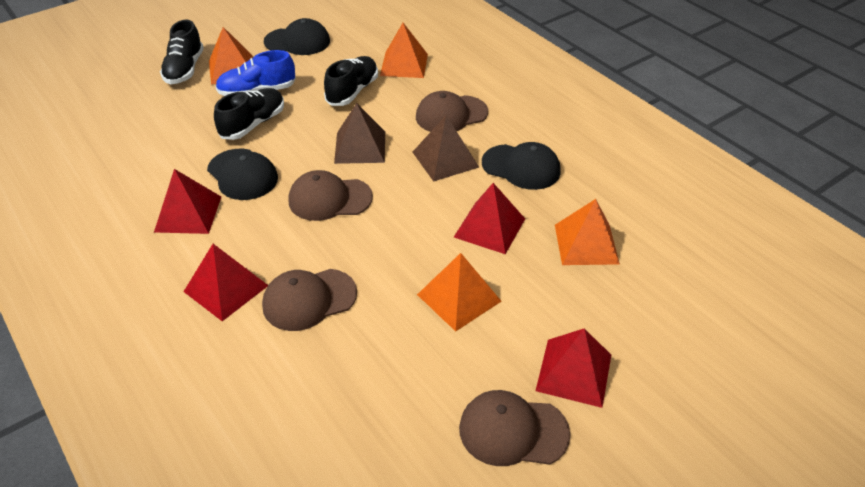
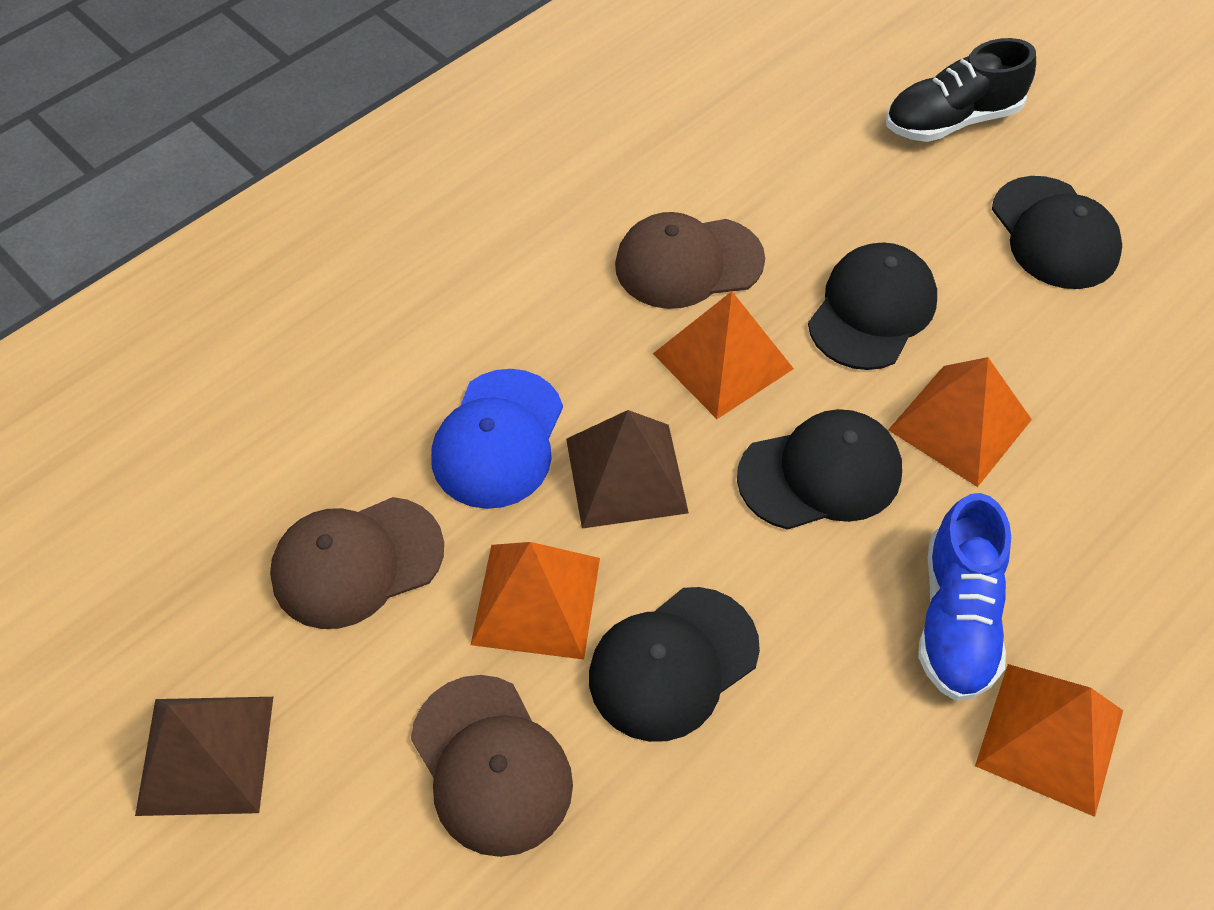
black cap: [207,149,278,200] [264,18,330,55] [482,142,561,190] = 3 -> [589,587,760,742] [737,409,902,530] [808,242,937,370] [992,176,1122,289] = 4
black shoe: [160,19,204,84] [214,88,284,140] [324,56,378,106] = 3 -> [886,38,1036,142] = 1
blue cap: none = 0 -> [431,369,563,509] = 1
brown cap: [262,269,357,331] [289,170,373,221] [416,91,488,132] [459,390,571,466] = 4 -> [270,497,444,629] [411,675,573,857] [615,212,765,309] = 3
red pyramid: [154,169,221,234] [184,244,268,321] [454,183,525,254] [536,329,611,408] = 4 -> none = 0

